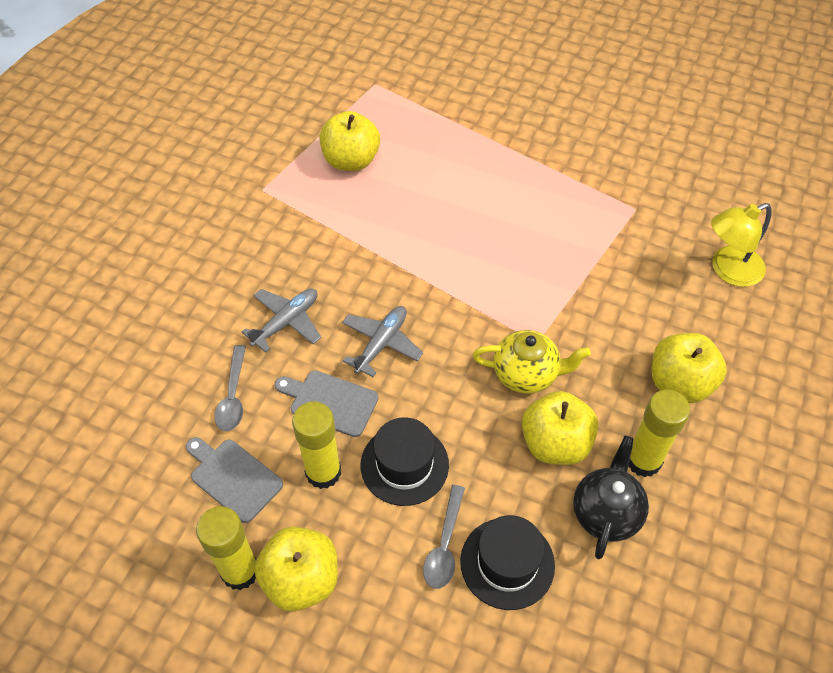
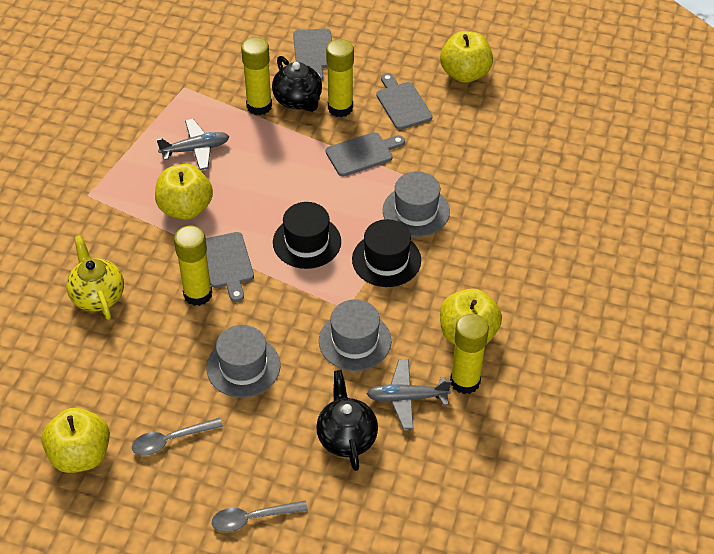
black teapot: [573,436,649,559] = 1 -> [272,56,322,112] [316,370,378,471] = 2
grey cutting board: [186,437,283,523] [275,371,379,437] = 2 -> [206,232,254,302] [293,28,332,81] [326,132,405,177] [376,73,433,130] = 4
grey hat: none = 0 -> [206,325,280,398] [319,299,391,371] [383,171,450,237] = 3
yellow glue stick: [196,506,257,590] [292,402,341,489] [628,389,690,477] = 3 -> [174,226,212,306] [241,37,272,115] [326,39,354,117] [450,314,489,394] = 4
yellow lamp: [711,203,772,287] = 1 -> none = 0

